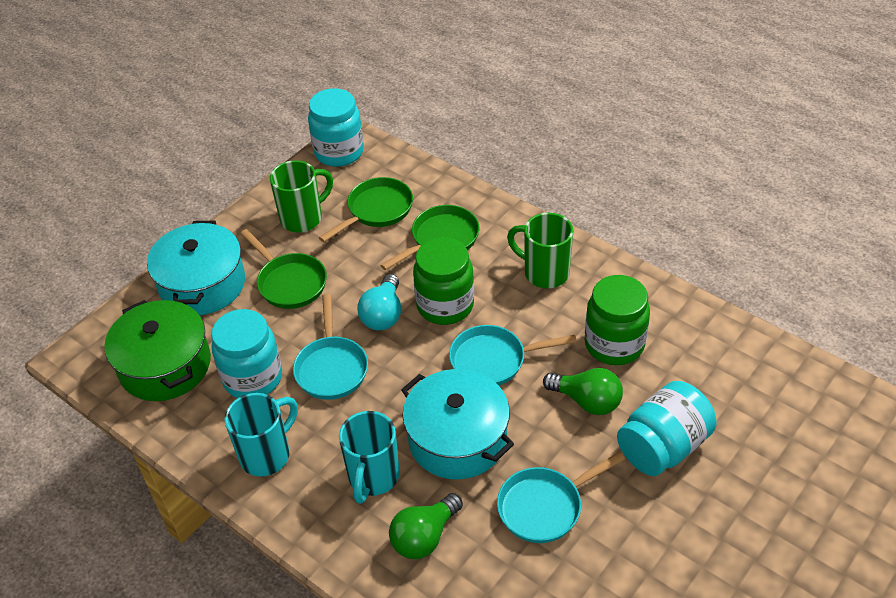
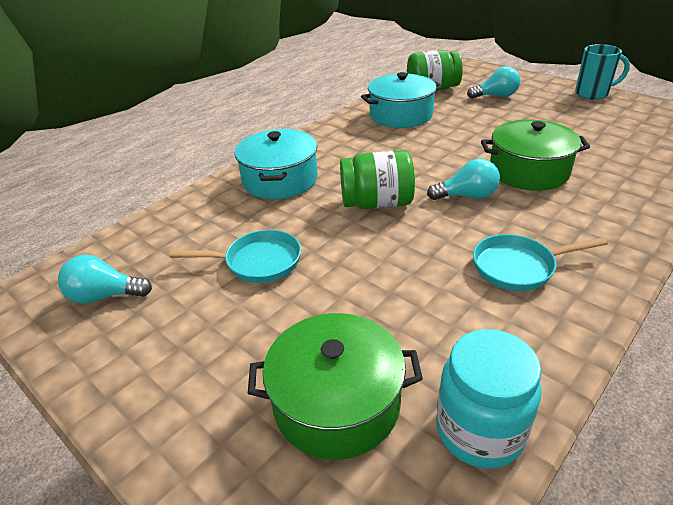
green light bulb: [389,493,463,559] [543,368,623,415] = 2 -> none = 0
green mug: [270,160,333,233] [507,213,573,288] = 2 -> none = 0
green pan: [241,229,327,309] [319,177,413,242] [380,205,480,270] = 3 -> none = 0
green pot: [104,300,211,401] = 1 -> [248,313,423,460] [481,120,590,191] = 2
turquoise jar: [211,309,282,398] [308,88,364,167] [617,381,717,476] = 3 -> [436,329,542,469] = 1
turquoise light bulb: [357,274,401,330] = 1 -> [58,255,152,304] [427,159,500,200] [467,67,520,99] = 3
turquoise mug: [225,393,298,477] [339,411,400,504] = 2 -> [575,44,630,100] = 1
turquoise pan: [293,294,368,400] [449,325,577,385] [497,452,625,543] = 3 -> [170,230,301,283] [473,234,608,291] = 2

